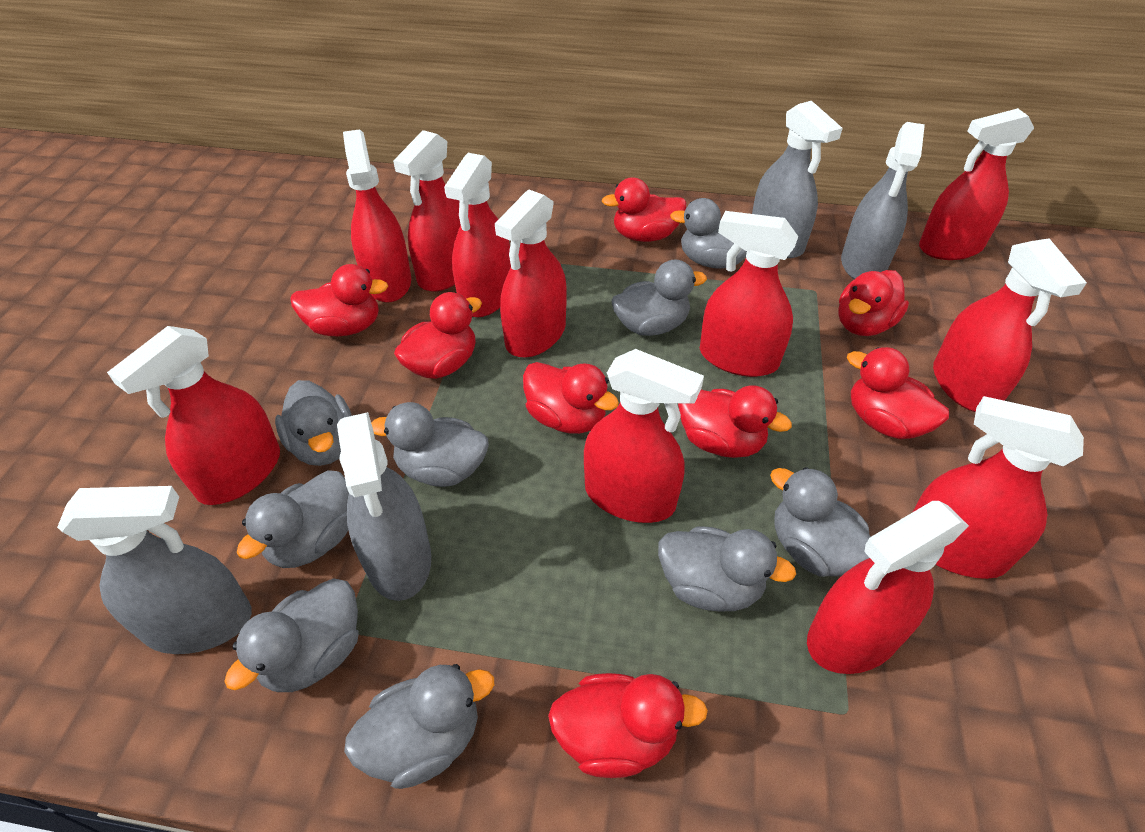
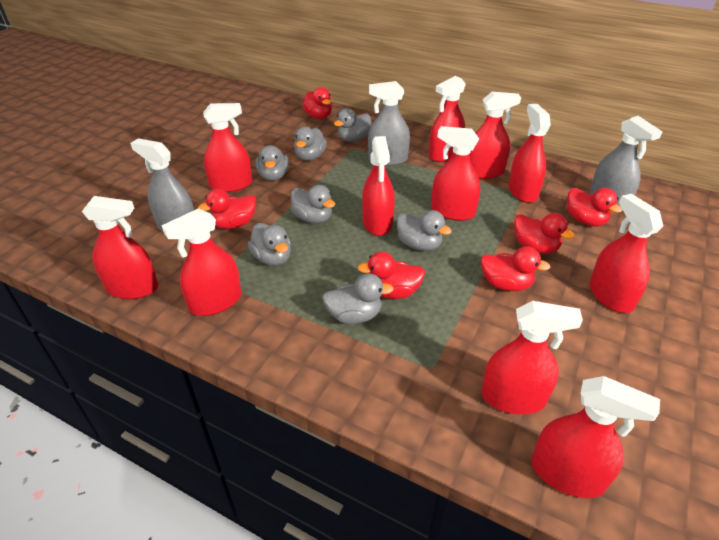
grey duck: [224,578,359,692] [237,470,349,568] [275,380,352,466] [344,664,494,789] [371,402,489,487] [611,259,707,336] [658,526,796,611] [670,198,747,269] [770,467,871,577] = 9 -> [248,223,291,266] [256,145,289,181] [291,185,335,224] [294,127,327,161] [322,273,394,324] [334,108,371,142] [396,210,452,251] = 7
grey spray bottle: [57,486,252,654] [337,412,431,601] [752,101,843,258] [841,122,925,279] = 4 -> [130,138,194,231] [368,81,410,166] [590,116,663,211] = 3
red duck: [290,264,388,337] [394,292,482,379] [523,362,619,434] [548,673,708,778] [602,177,686,242] [678,385,792,458] [838,270,909,336] [847,347,949,439] = 8 -> [198,189,256,229] [302,87,332,119] [358,252,425,299] [481,246,550,291] [514,213,574,254] [567,188,622,226] = 6

